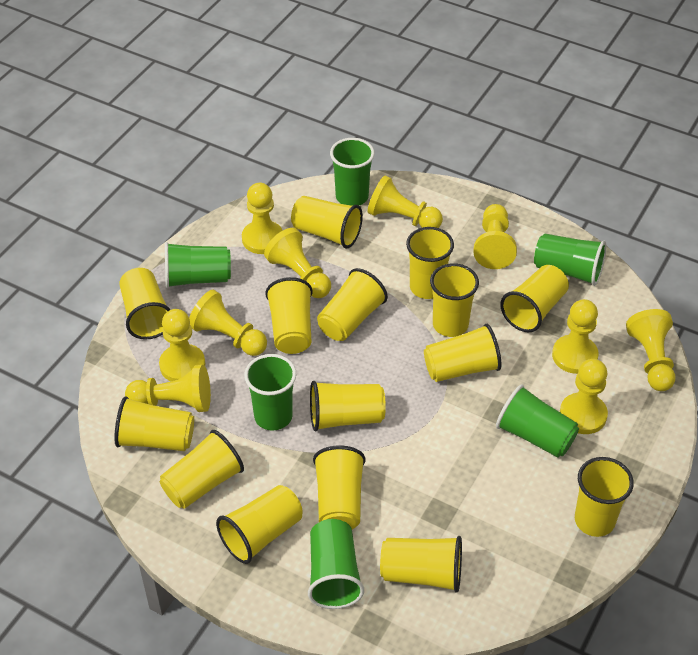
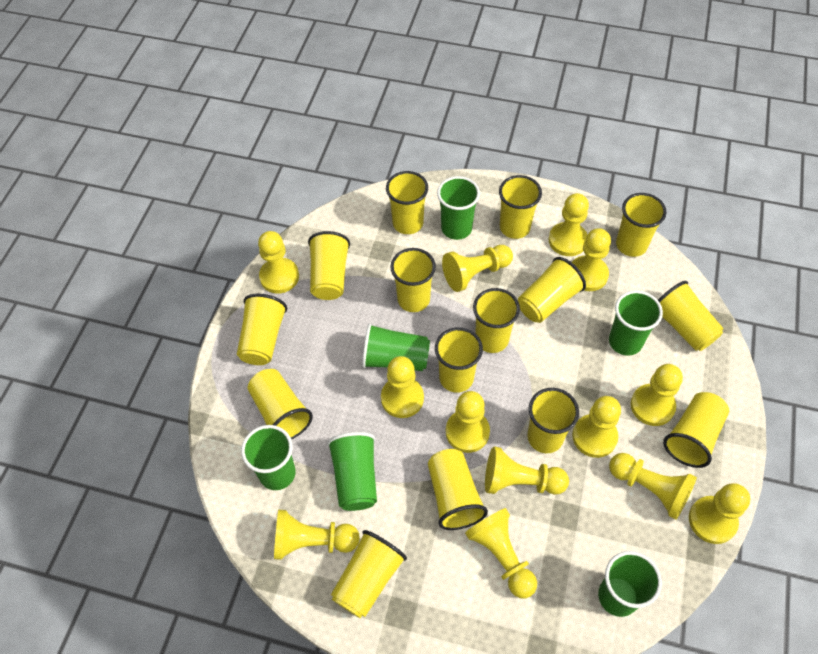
yellow pawn: [125,365,211,412] [159,309,205,381] [189,290,267,356] [242,183,283,254] [264,228,331,298] [368,175,443,228] [473,204,517,269] [552,299,599,374] [560,359,608,434] [626,309,676,391] = 10 -> [258,231,299,294] [274,510,360,560] [381,356,424,418] [442,245,513,292] [446,391,490,453] [465,508,537,599] [485,446,569,495] [549,193,589,256] [572,228,611,291] [572,396,621,458] [609,453,697,520] [631,364,683,426] [689,483,750,544] = 13

